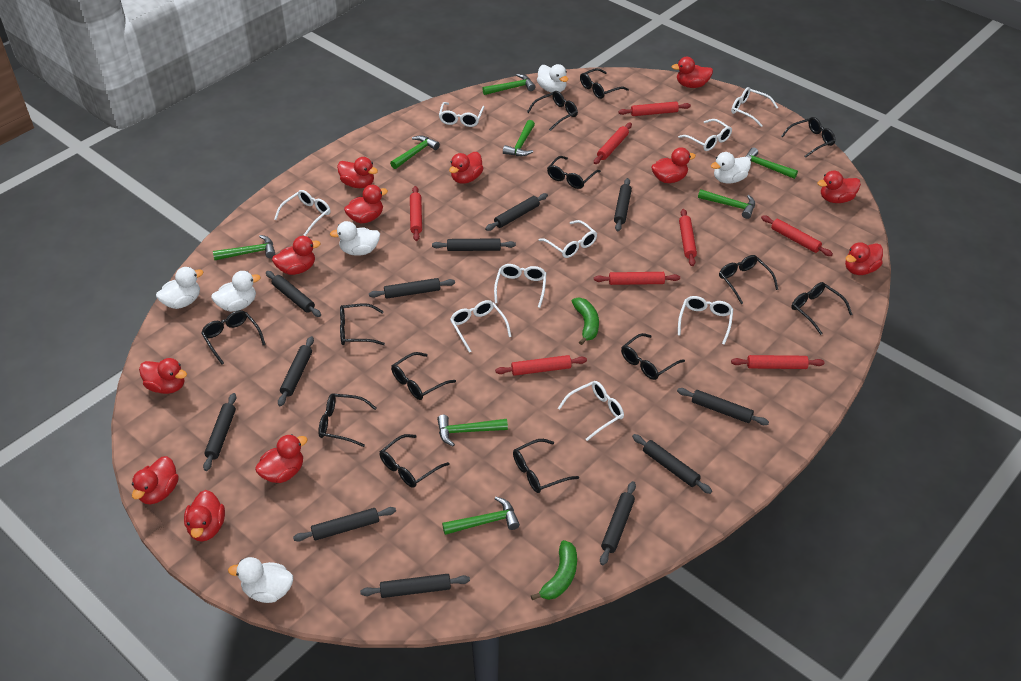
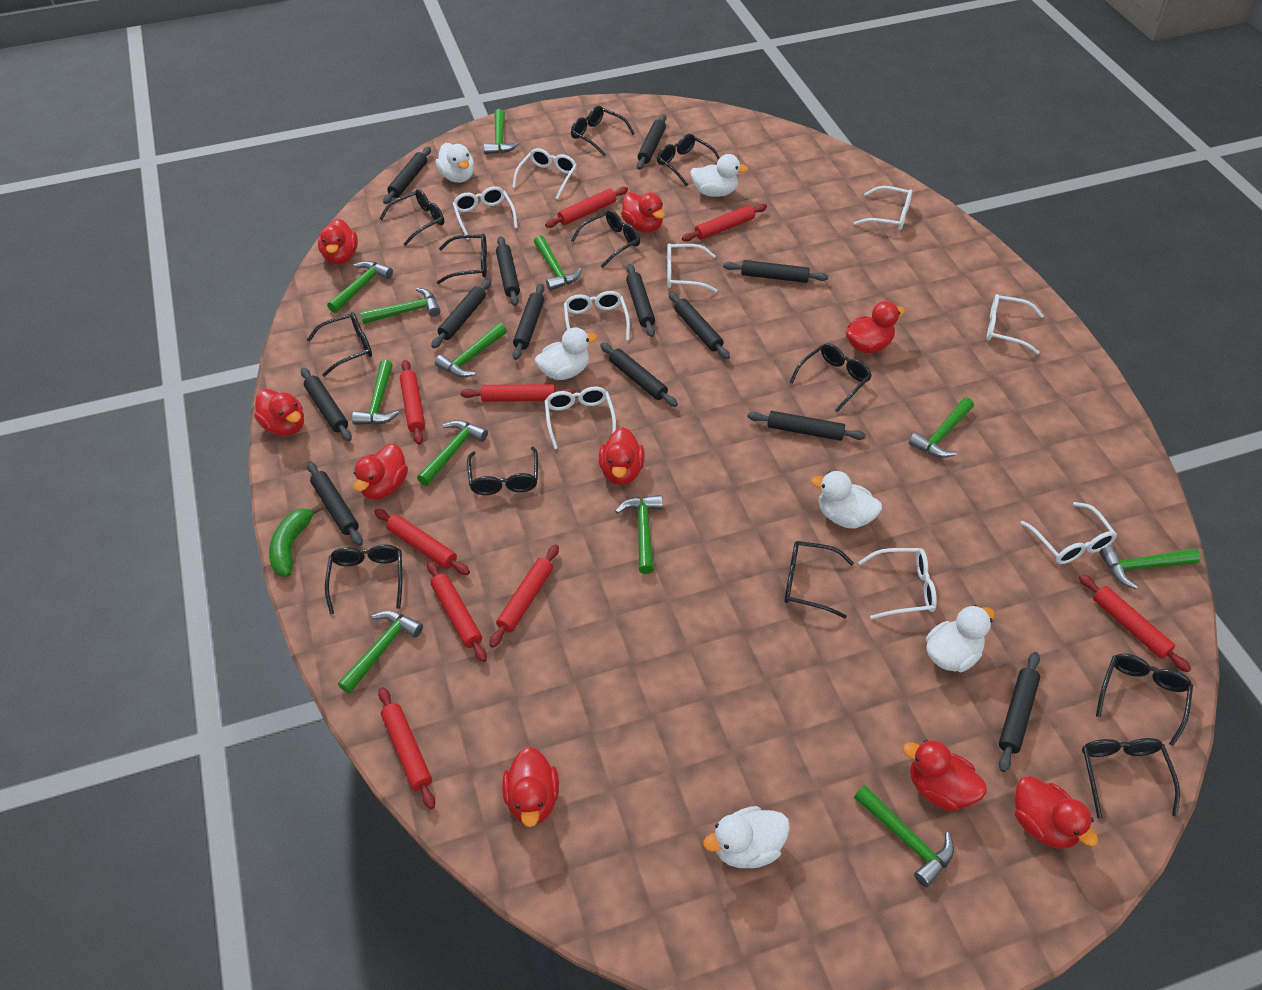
black glasses: [201,310,266,365] [318,394,377,447] [340,303,385,345] [380,434,449,488] [391,352,456,400] [513,439,579,493] [527,91,578,131] [547,156,601,189] [580,68,629,99] [621,333,685,380] [719,255,779,304] [781,117,835,158] [791,282,853,335] = 13 -> [307,312,372,377] [325,544,402,614] [379,189,444,246] [437,234,487,284] [467,447,538,495] [571,106,635,156] [571,210,640,268] [657,134,720,187] [784,541,854,618] [789,343,872,412] [1082,738,1180,819] [1096,654,1193,746] = 12
black rolling pin: [203,393,237,471] [266,271,321,317] [278,336,314,406] [293,507,396,542] [360,574,470,598] [369,278,455,299] [432,238,516,251] [485,193,548,231] [600,481,636,565] [614,178,632,231] [632,434,712,494] [677,388,769,425] = 12 -> [301,368,352,441] [307,461,363,546] [383,147,431,204] [431,279,491,348] [496,236,520,306] [513,284,544,360] [600,343,678,407] [626,264,655,337] [637,114,666,170] [668,292,730,359] [723,260,828,283] [747,411,866,441] [999,652,1040,772] = 13
green banana: [531,540,577,600] [571,298,599,345] = 2 -> [269,504,323,577] = 1
green hammer: [213,235,276,260] [390,135,440,169] [437,415,508,446] [442,497,520,535] [482,74,535,95] [503,120,535,156] [698,189,755,219] [745,147,798,179] = 8 -> [327,261,393,313] [338,611,423,694] [352,360,399,425] [360,288,441,324] [417,420,488,486] [435,323,507,378] [484,109,520,155] [534,235,582,291] [615,495,663,574] [854,785,954,887] [909,397,974,458] [1100,546,1201,589] = 12
red duck: [132,456,179,504] [139,358,187,394] [184,490,225,541] [255,434,308,483] [272,236,320,275] [337,157,378,188] [344,185,388,223] [449,152,483,184] [651,147,696,183] [672,57,713,88] [817,171,861,203] [845,242,883,275] = 12 -> [254,389,304,436] [318,219,358,265] [354,443,408,499] [502,747,559,827] [599,427,645,485] [621,192,665,233] [846,301,905,353] [903,740,987,811] [1015,776,1098,849] = 9
red rolling pin: [410,186,422,241] [495,355,587,376] [594,123,632,164] [594,272,680,285] [619,102,691,116] [679,209,697,266] [731,355,825,369] [761,215,833,256] = 8 -> [374,509,470,575] [378,687,435,809] [400,360,425,445] [427,561,487,662] [461,384,576,402] [489,544,559,648] [545,187,628,228] [682,204,767,242] [1079,574,1191,672] = 9

